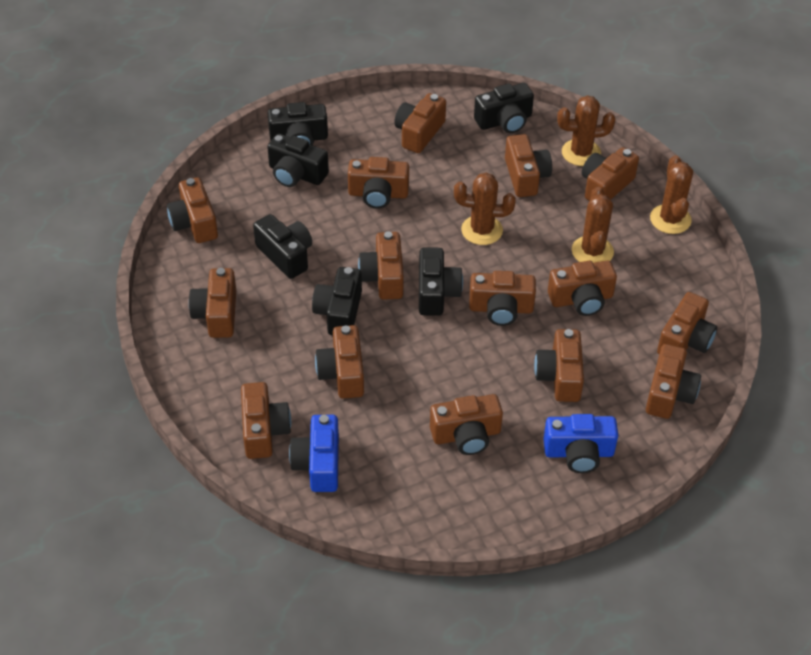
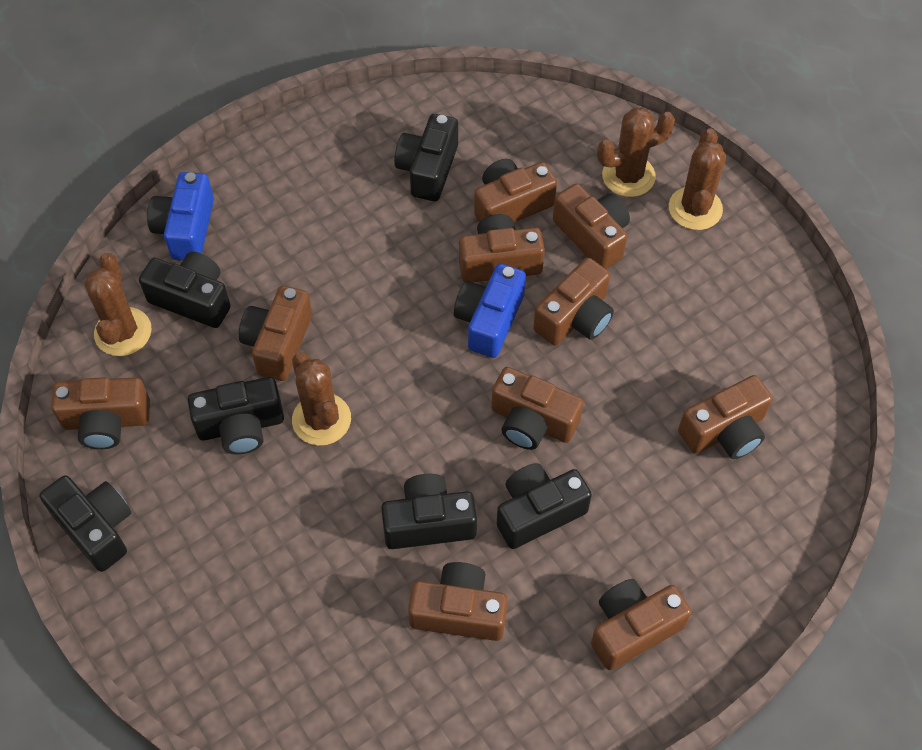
brown camera: [167,178,218,243] [189,268,236,338] [241,382,291,459] [315,325,364,399] [348,157,409,209] [358,231,404,300] [394,93,446,153] [430,394,503,455] [469,271,536,326] [505,134,552,197] [534,329,584,402] [548,261,617,316] [582,147,639,201] [646,344,701,419] [657,292,717,354] = 15 -> [51,377,150,449] [239,286,312,381] [408,562,508,641] [459,214,545,283] [474,159,557,222] [491,367,583,450] [533,258,614,345] [553,183,630,269] [591,579,692,670] [678,375,773,459] = 10

